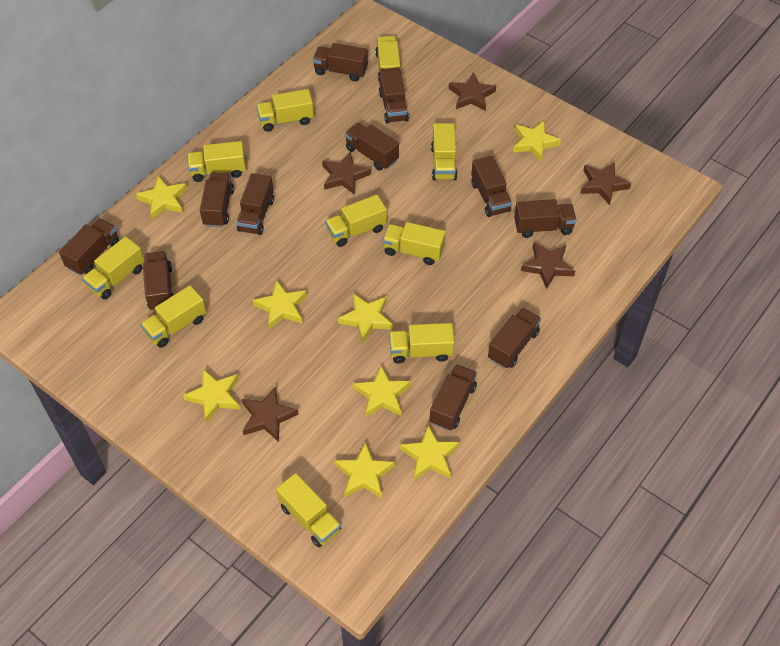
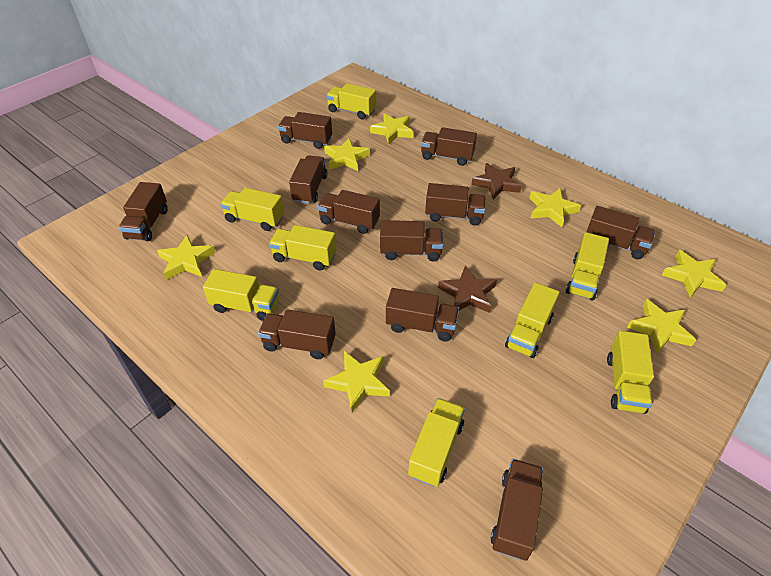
brown star: [242,387,299,442] [322,152,371,195] [449,72,496,111] [521,242,575,289] [581,162,631,205] = 5 -> [438,265,497,313] [472,163,522,200] = 2
yellow star: [136,176,188,219] [183,369,240,423] [253,280,307,329] [334,442,395,498] [338,293,393,343] [353,366,411,418] [400,424,459,480] [513,121,561,161] = 8 -> [157,235,216,280] [323,351,390,412] [324,138,370,171] [370,113,414,145] [530,188,581,227] [627,299,696,354] [662,250,727,298] = 7
yellow truck: [82,236,144,299] [140,285,206,348] [187,141,246,182] [256,89,314,132] [276,473,341,547] [325,195,387,247] [375,36,402,82] [383,222,446,265] [389,323,454,364] [431,123,457,180] = 10 -> [203,269,279,321] [220,188,284,231] [269,225,337,270] [326,83,376,119] [408,398,465,487] [505,282,560,358] [566,232,609,301] [607,331,654,414] = 8

